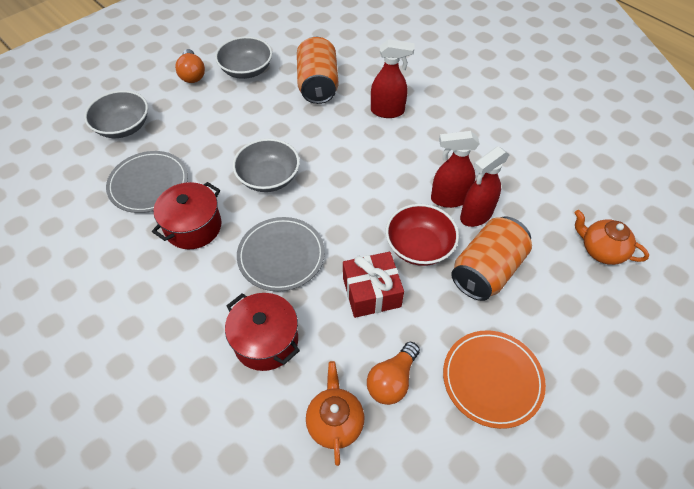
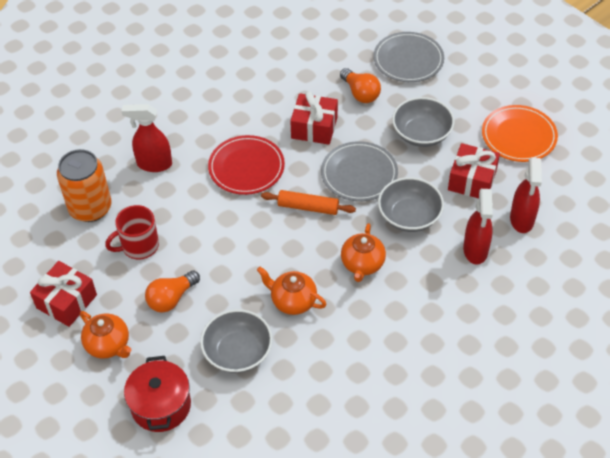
orange can: [297,37,339,104] [451,217,532,301] = 2 -> [57,149,111,222] = 1
orange rolling pin: none = 0 -> [261,190,356,215] = 1
orange teapot: [306,361,364,466] [575,210,649,265] = 2 -> [80,311,131,359] [257,267,327,315] [341,223,386,282] = 3
red bowl: [386,204,459,266] = 1 -> none = 0
red gift: [343,252,404,318] = 1 -> [30,261,97,327] [290,91,338,145] [448,143,500,198] = 3
red mug: none = 0 -> [105,205,159,260] = 1
red plate: none = 0 -> [208,135,285,195] = 1
red pot: [152,182,222,249] [225,293,300,371] = 2 -> [124,356,191,432] = 1

